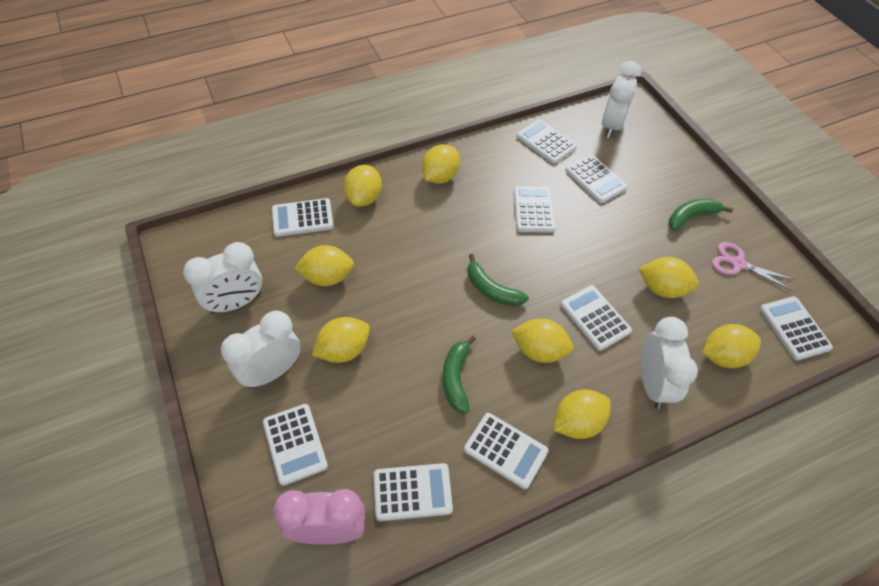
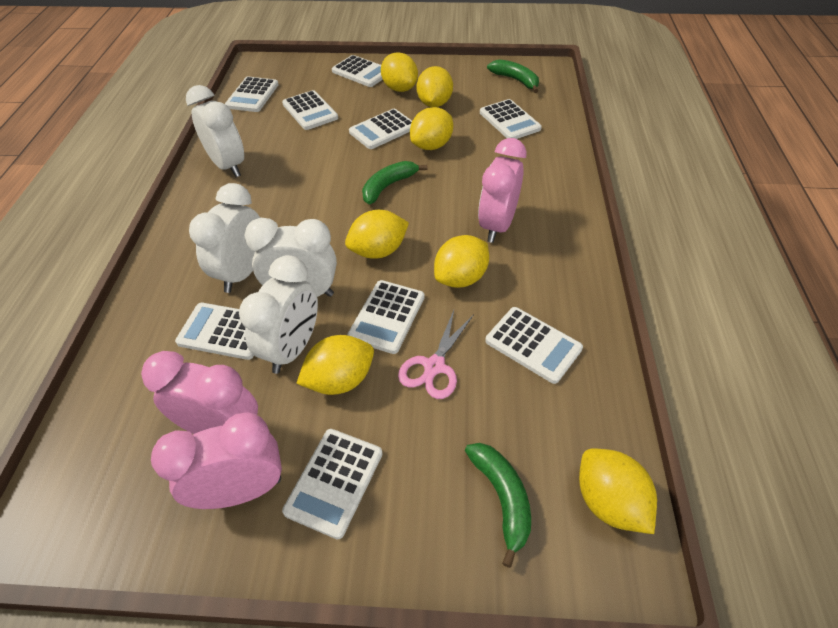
pink clock: [273,489,365,545] = 1 -> [141,351,258,434] [151,412,282,509] [478,138,527,243] = 3
yellow lemon: [294,245,354,286] [312,317,370,363] [344,165,382,207] [422,144,460,184] [511,318,573,363] [554,390,611,439] [639,257,699,298] [703,324,761,368] = 8 -> [296,335,374,395] [345,210,409,259] [381,52,418,92] [410,107,453,150] [417,66,453,107] [434,235,489,288] [579,448,657,534] = 7

